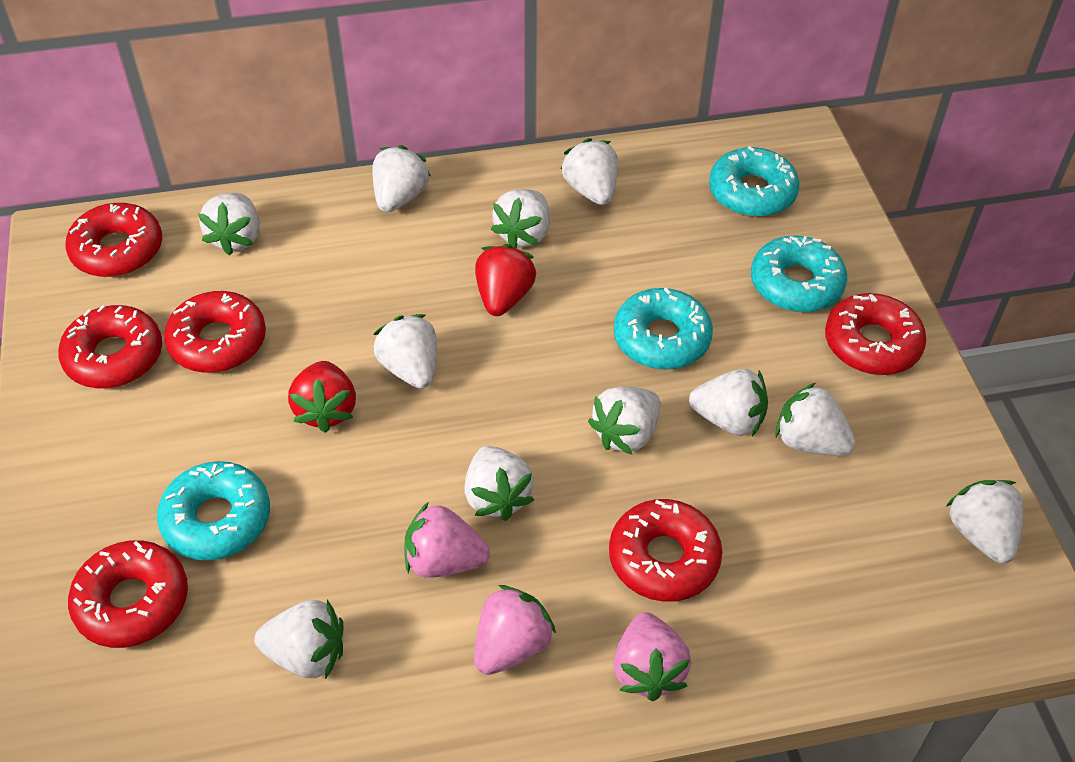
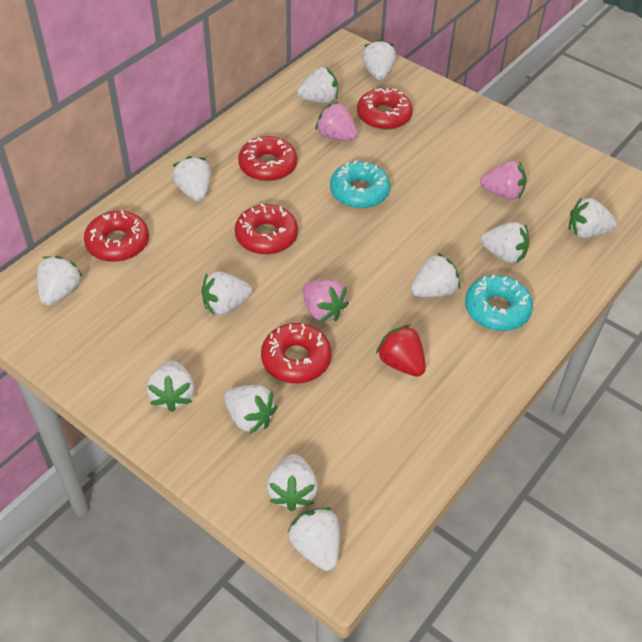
red donut: [58,305,162,388] [65,203,162,277] [68,540,188,648] [164,291,266,373] [609,499,723,602] [825,293,927,375] = 6 -> [84,210,149,262] [235,204,298,255] [238,136,297,182] [261,323,332,383] [357,88,413,130] = 5
red strawberry: [288,361,356,433] [475,244,536,316] = 2 -> [376,325,426,377] = 1
turquoise donut: [157,461,270,560] [614,288,713,370] [709,146,799,217] [751,236,847,312] = 4 -> [330,161,390,209] [465,275,533,331] = 2
white strawberry: [198,193,260,256] [254,599,344,680] [372,145,431,212] [373,314,437,389] [465,446,534,521] [491,189,550,248] [561,138,618,205] [588,386,661,455] [689,369,768,436] [775,383,855,456] [946,480,1023,564] = 11 -> [37,256,82,306] [147,360,194,412] [172,156,211,201] [202,272,252,315] [224,385,277,434] [267,454,318,511] [288,507,340,571] [297,67,338,103] [362,39,396,80] [411,253,460,297] [481,222,529,263] [569,197,617,238] = 12

